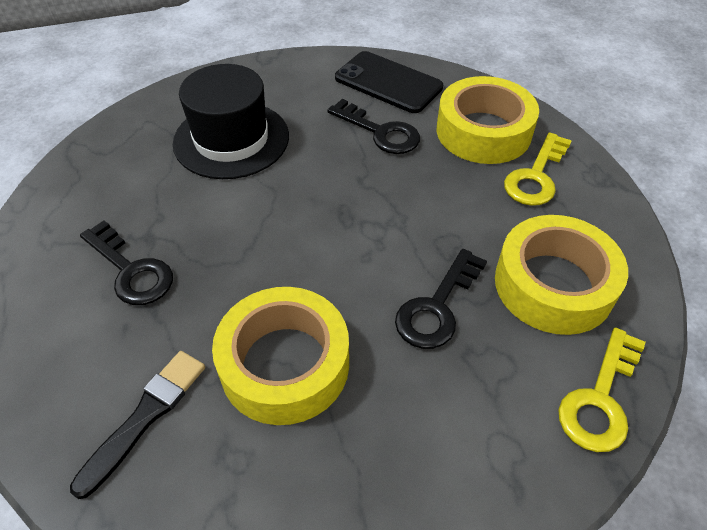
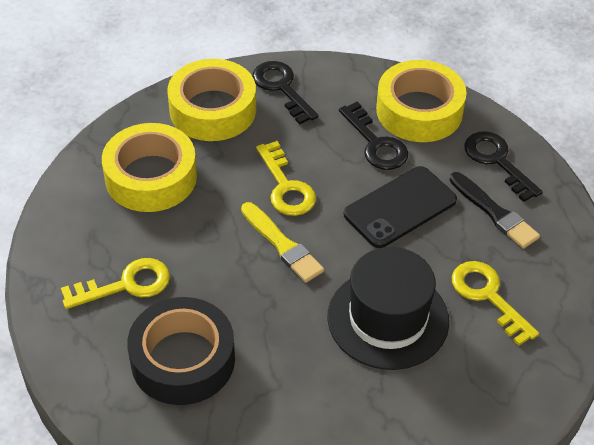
black tape: none = 0 -> [127,297,235,405] = 1
yellow brush: none = 0 -> [241,202,324,283] = 1
yellow key: [504,132,572,206] [558,328,646,452] = 2 -> [61,258,170,309] [256,141,316,216] [452,261,539,346] = 3

